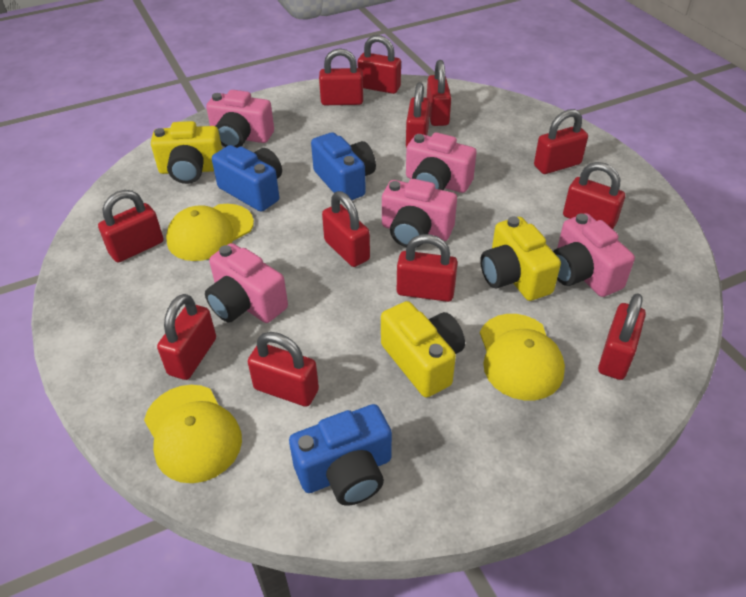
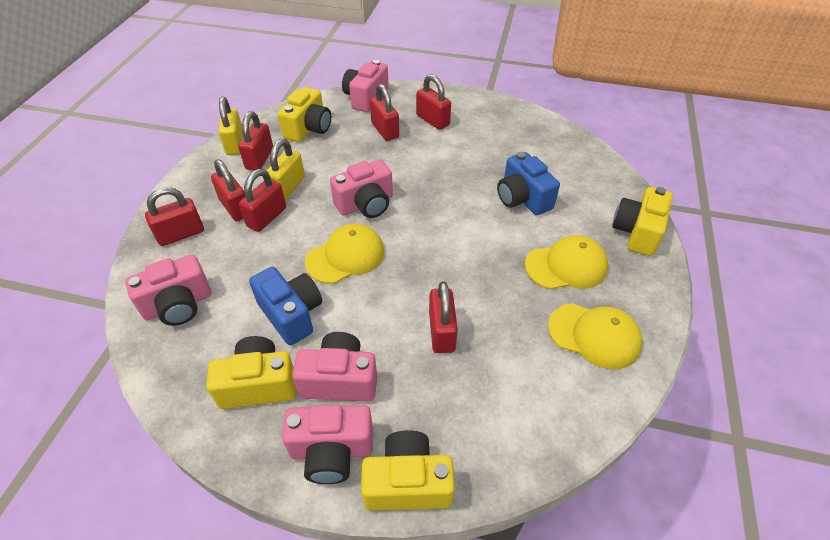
blue camera: [212,145,282,212] [289,404,392,506] [311,132,376,200] = 3 -> [249,267,322,345] [497,152,560,215] = 2
red padlock: [98,190,164,262] [157,294,216,380] [248,332,319,407] [319,48,363,105] [322,191,370,267] [358,35,401,94] [397,234,458,302] [406,82,430,148] [427,60,451,126] [534,109,588,174] [563,162,625,229] [598,293,646,380] = 12 -> [145,187,204,246] [211,159,245,221] [238,111,273,171] [239,169,286,232] [370,84,399,141] [416,74,451,130] [429,281,458,353] = 7
yellow camera: [151,121,222,184] [381,301,465,398] [480,216,561,301] = 3 -> [206,336,296,409] [278,87,331,142] [361,430,455,511] [612,187,673,256] = 4
yellow padlock: none = 0 -> [218,97,243,155] [267,139,305,200] = 2

